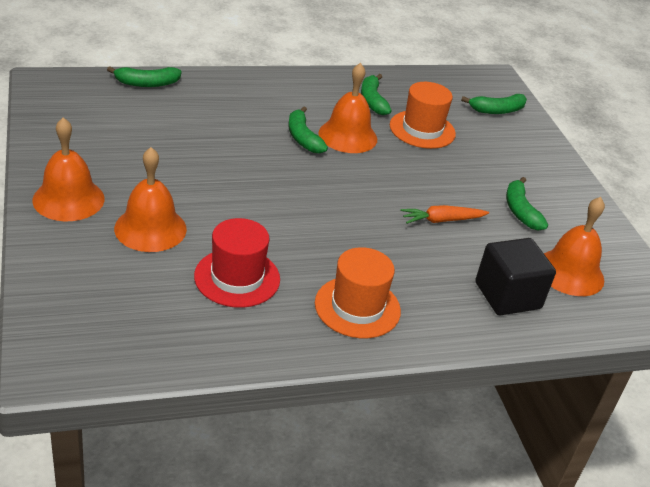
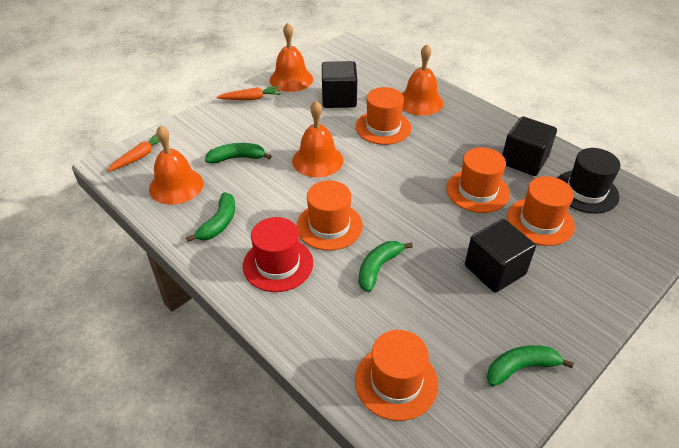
black cube: [475,238,556,315] = 1 -> [322,61,357,108] [465,219,536,293] [502,116,557,176] = 3
black hat: none = 0 -> [557,148,621,213] = 1
green banana: [107,66,182,87] [289,106,328,154] [361,74,392,115] [461,94,527,114] [506,177,548,230] = 5 -> [186,192,235,242] [205,143,271,164] [359,241,413,292] [487,345,574,387] = 4
orange carrot: [400,205,489,224] = 1 -> [107,134,160,172] [216,86,281,100] = 2
orange hat: [315,247,401,338] [390,82,456,149] = 2 -> [296,180,363,251] [355,330,438,421] [356,87,411,145] [446,147,510,213] [507,176,575,246] = 5

